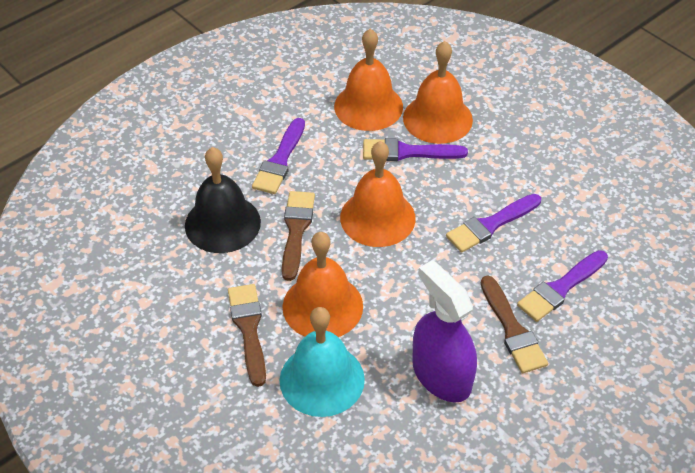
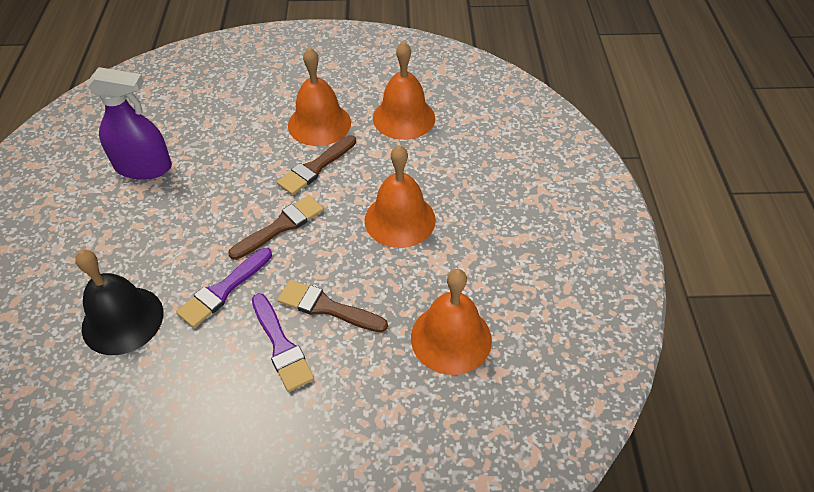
purple brush: [252,118,305,194] [363,138,468,161] [446,194,541,253] [517,250,608,322] = 4 -> [176,248,272,328] [252,293,314,392] = 2
turquoise bell: [280,307,365,417] = 1 -> none = 0

